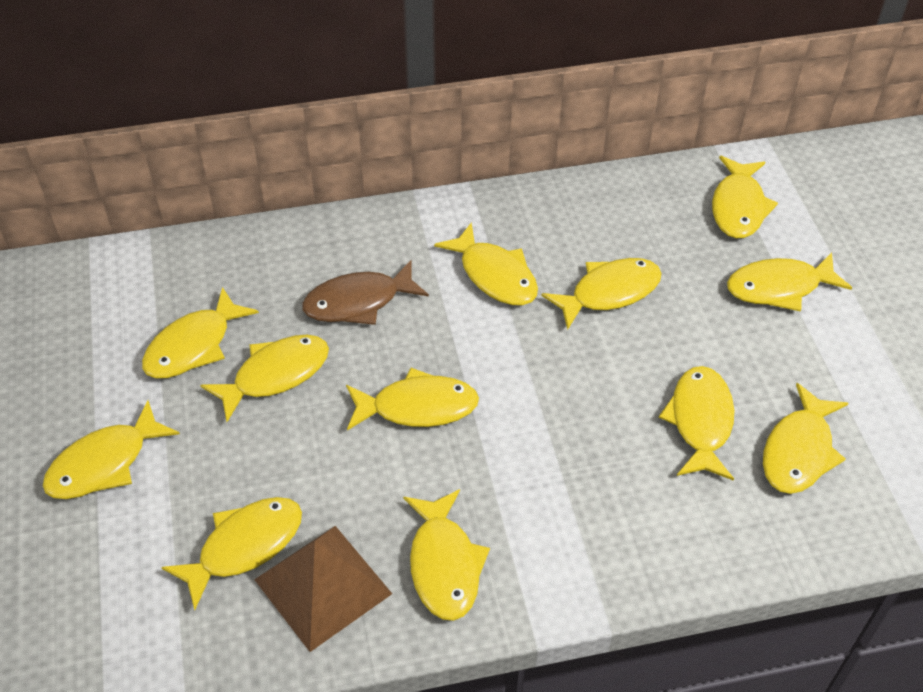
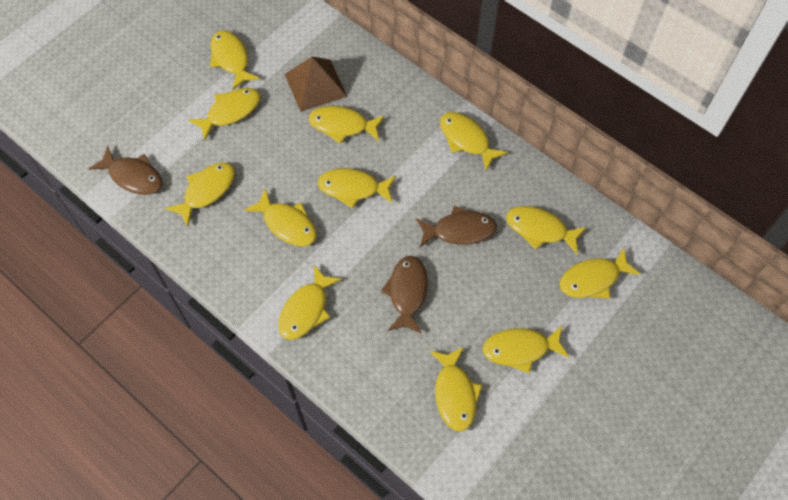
brown fish: [302,260,429,325] = 1 -> [89,145,163,195] [381,256,428,334] [416,206,497,247] = 3

